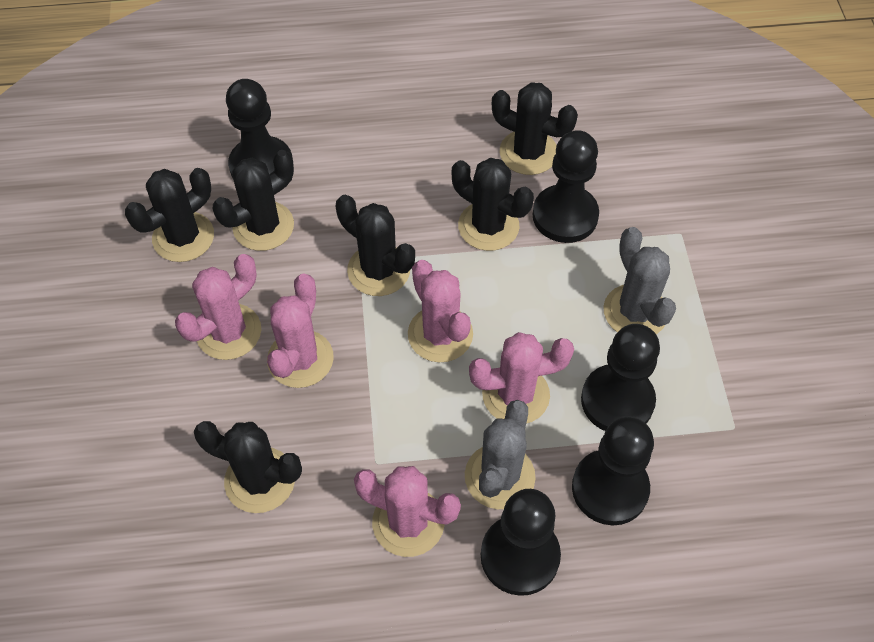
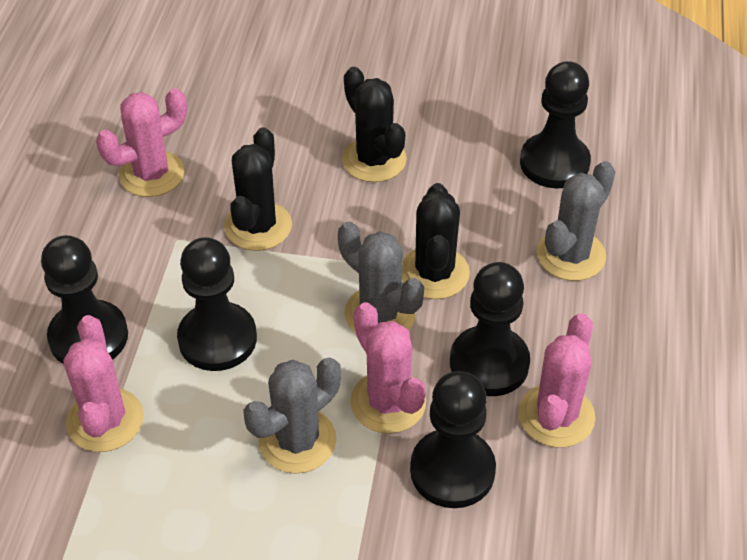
black cactus: [125,168,214,262] [194,421,302,513] [213,150,294,251] [336,195,415,296] [452,158,534,251] [492,82,578,175] = 6 -> [224,127,292,251] [342,67,407,182] [402,183,470,299] = 3
grey cactus: [465,400,536,509] [603,227,676,334] = 2 -> [243,357,341,474] [338,221,424,333] [537,161,615,281] = 3
pink cactus: [175,254,261,360] [267,273,334,388] [354,466,461,557] [408,260,473,362] [469,332,574,424] = 5 -> [64,315,144,452] [96,88,187,197] [350,302,426,434] [518,313,595,447] = 4

